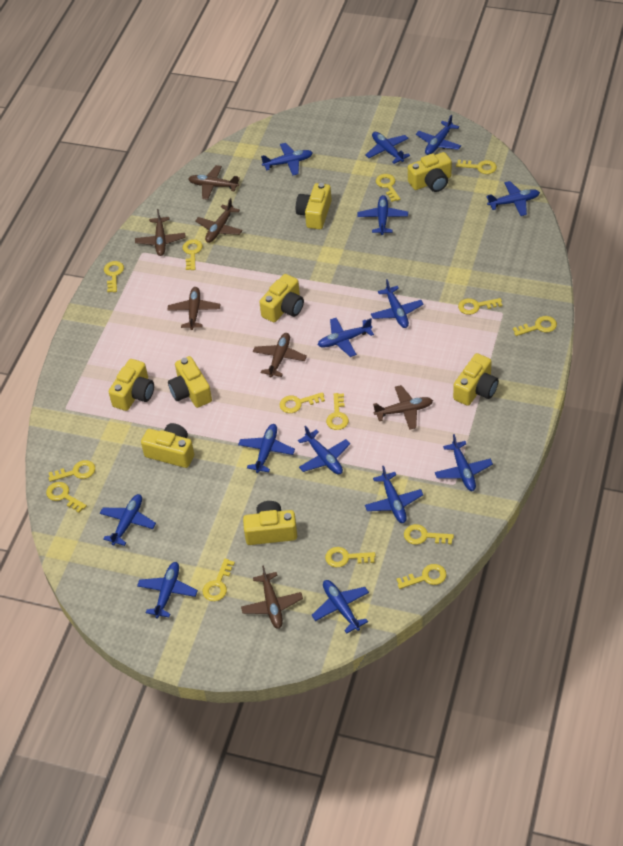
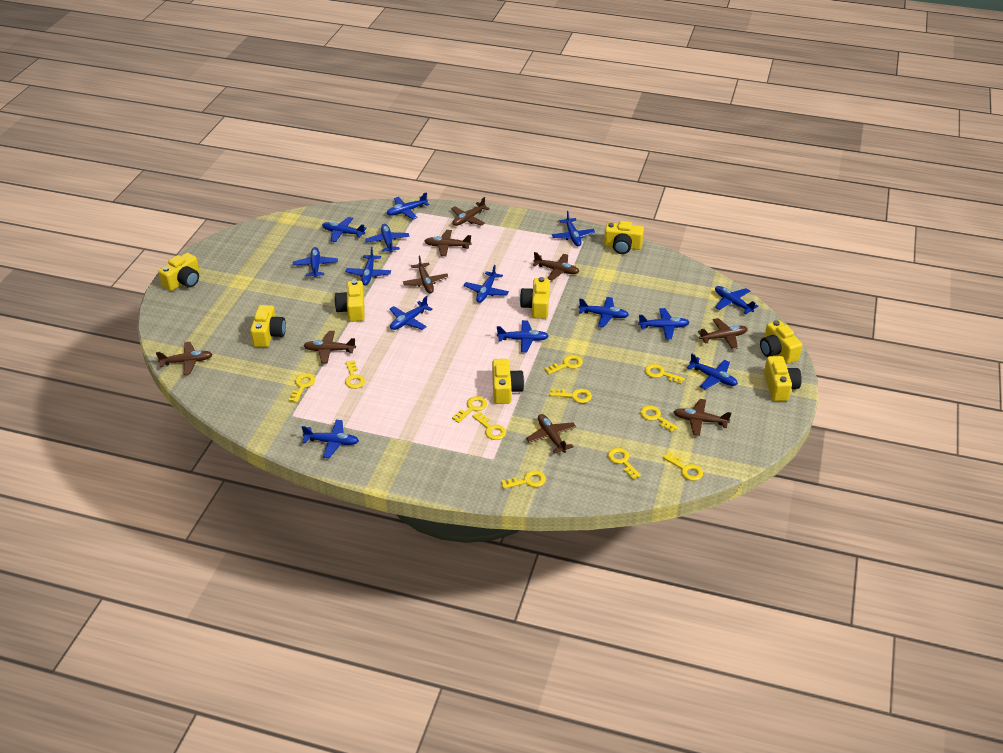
brown plane: [135,209,186,256] [167,287,220,330] [188,165,240,200] [195,198,243,243] [241,566,303,629] [253,333,307,378] [373,385,433,430] = 7 -> [156,342,213,375] [303,331,356,363] [403,255,448,293] [425,230,472,256] [451,197,490,226] [526,414,576,454] [532,252,580,281] [674,399,732,436] [698,318,748,350] = 9
yellow key: [46,482,87,513] [49,460,95,482] [104,261,124,292] [183,239,203,270] [203,559,235,601] [279,392,325,413] [325,547,375,567] [326,393,349,430] [376,174,400,202] [396,564,447,589] [404,524,454,545] [456,160,497,174] [458,298,502,315] [513,316,557,336] = 14 -> [289,374,315,403] [345,360,365,389] [452,396,487,423] [472,412,506,440] [501,470,546,489] [544,355,583,375] [550,389,592,403] [608,448,641,480] [640,406,678,432] [645,364,685,384] [663,452,703,481] = 11

